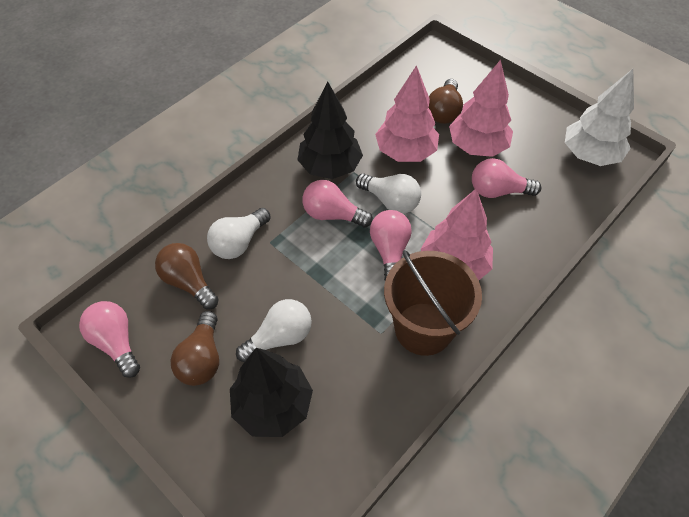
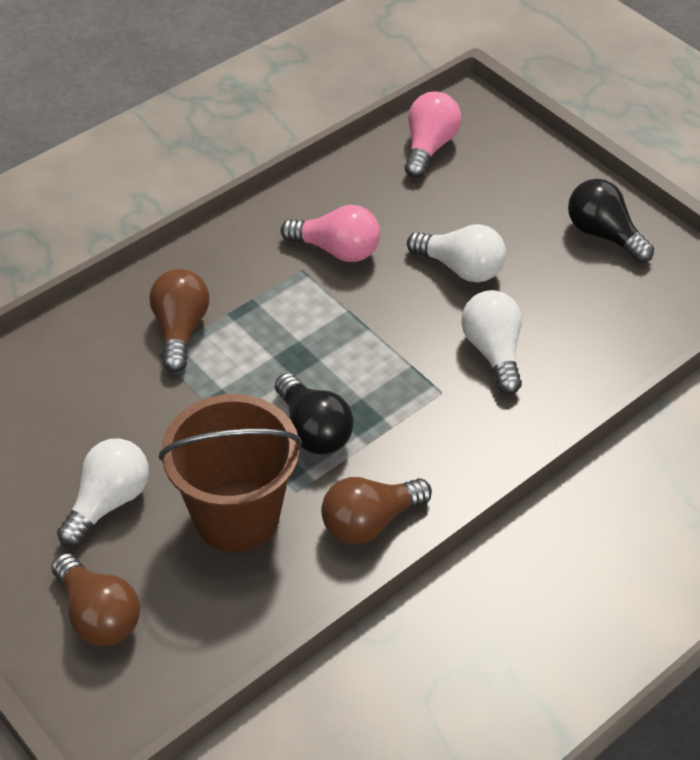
black light bulb: none = 0 -> [275,373,354,454] [568,179,654,263] = 2
black tree: [230,348,313,437] [298,81,363,179] = 2 -> none = 0
pink light bulb: [79,301,140,378] [302,180,373,228] [370,210,412,281] [472,158,541,198] = 4 -> [281,205,380,262] [405,92,461,178] = 2
pink tree: [375,65,439,162] [421,189,493,280] [449,60,513,157] = 3 -> none = 0
white tree: [565,69,634,166] = 1 -> none = 0

